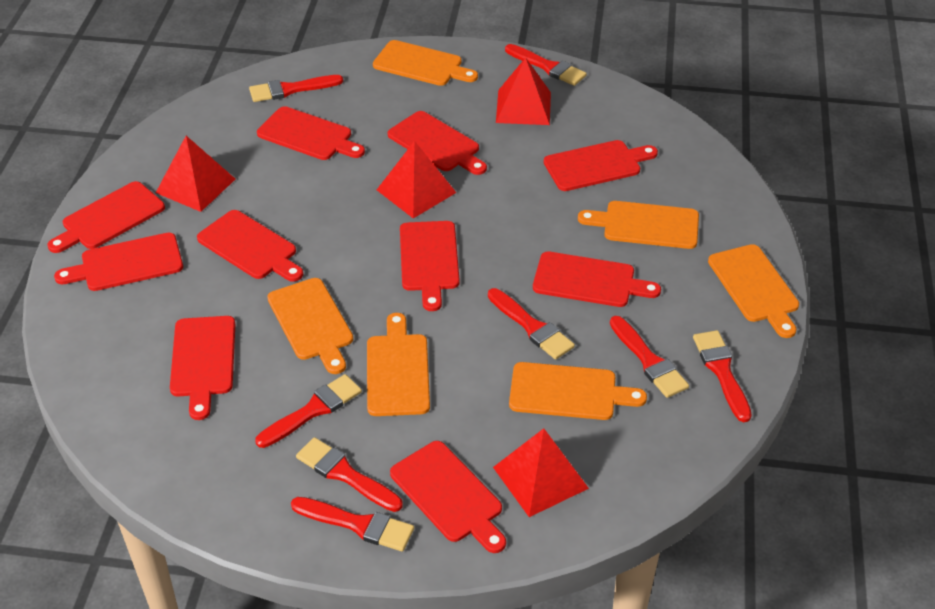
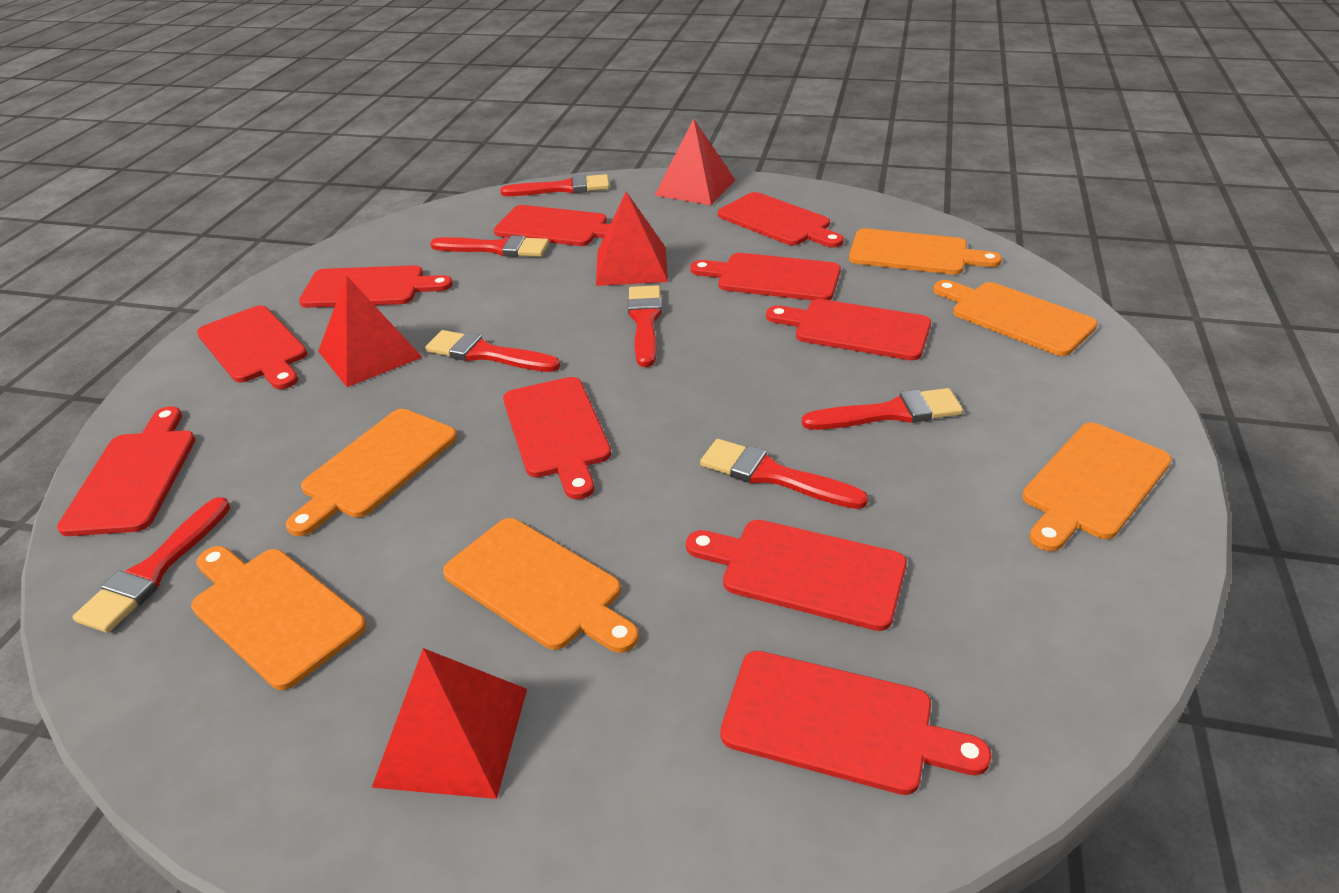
red brush: [249,75,343,102] [255,374,362,448] [291,497,414,552] [296,437,403,512] [488,288,575,360] [505,44,587,86] [610,316,689,398] [693,330,752,422] = 8 -> [73,497,230,633] [425,330,560,372] [430,235,549,257] [500,174,610,196] [628,285,662,367] [700,439,869,509] [802,388,963,430] = 7

